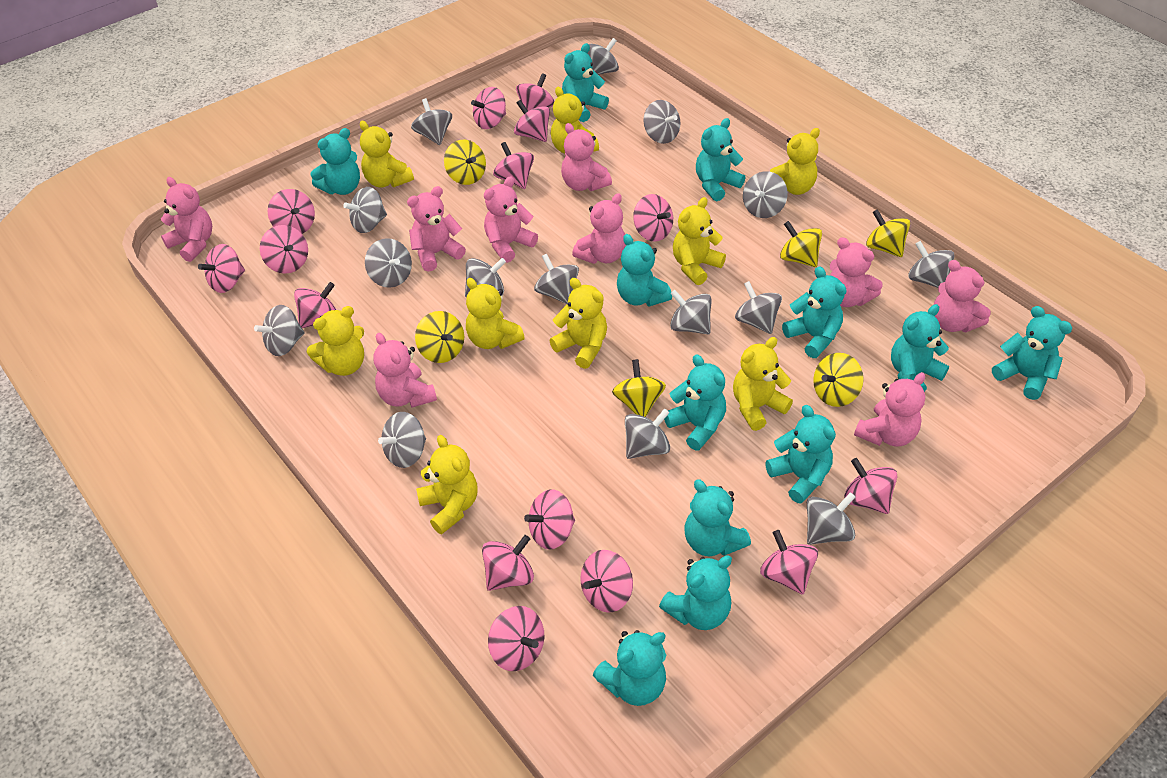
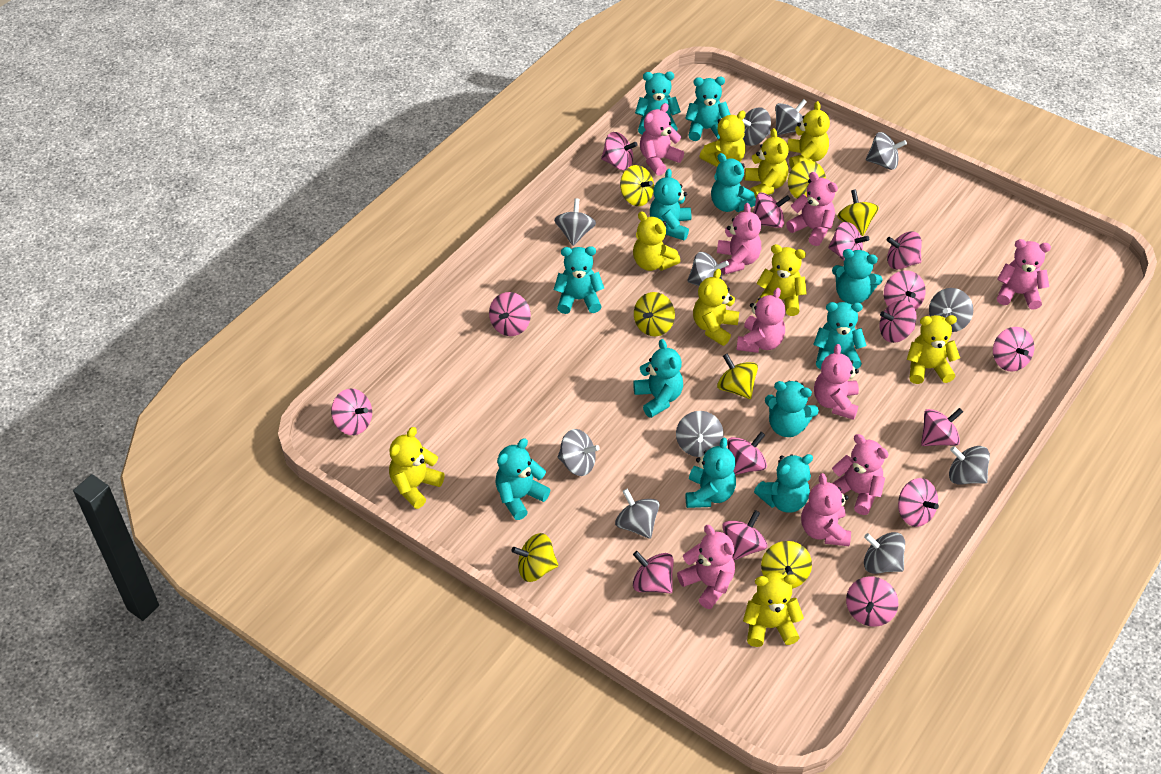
grey spinning top: [254,305,304,356] [343,187,387,233] [365,238,412,288] [378,412,426,468] [411,98,452,145] [465,258,506,297] [534,254,579,304] [587,38,619,75] [625,409,670,459] [644,100,680,144] [670,290,712,334] [735,281,782,334] [743,171,788,218] [807,492,855,545] [908,241,955,288] = 15 -> [554,199,596,246] [558,429,600,476] [615,489,660,539] [676,411,724,457] [687,252,729,286] [742,107,771,146] [775,99,807,135] [864,532,905,574] [866,132,907,170] [929,288,973,332] [949,446,990,485] = 11
yellow spinning top: [415,311,464,363] [444,140,486,185] [612,359,666,417] [780,221,822,267] [813,353,864,407] [866,209,910,257] = 6 -> [511,533,559,582] [620,165,654,206] [634,292,675,336] [717,354,758,399] [761,541,812,589] [788,160,826,199] [837,189,879,236] = 7

